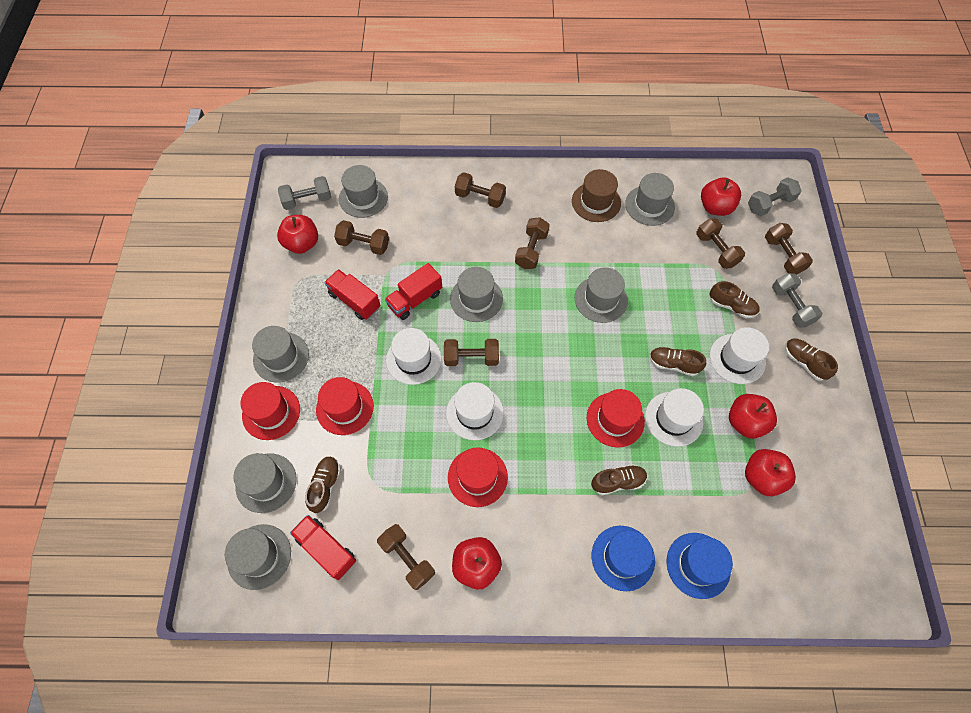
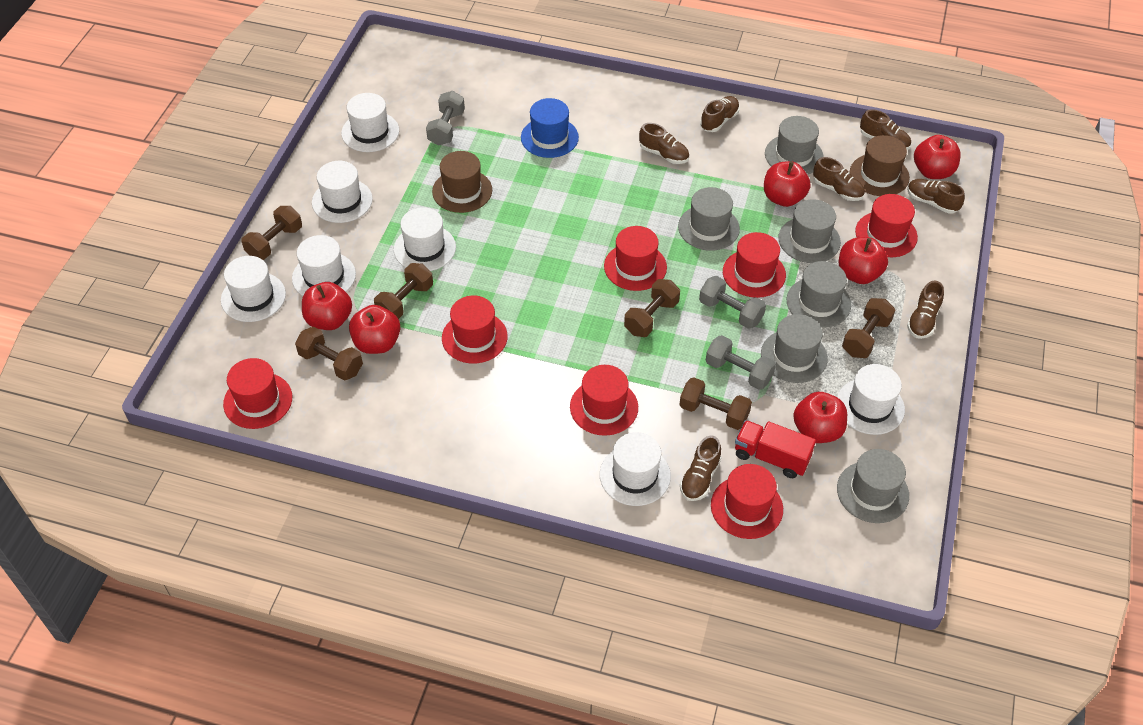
blue hat: [592,526,655,591] [666,533,733,599] = 2 -> [521,98,579,158] = 1
brown dumbbell: [334,220,389,255] [377,524,435,590] [444,339,499,366] [455,172,506,208] [515,217,550,269] [696,219,745,269] [765,223,813,274] = 7 -> [242,206,302,260] [295,327,363,380] [374,263,433,319] [624,279,680,337] [679,377,752,430] [842,298,895,358] = 6
brown hat: [572,169,621,222] = 1 -> [432,151,492,213] [850,135,910,196] = 2
brown shoe: [305,457,341,513] [591,464,647,495] [649,347,706,376] [710,281,760,318] [785,338,838,381] = 5 -> [639,123,689,164] [680,435,721,501] [700,96,740,132] [813,157,865,201] [860,109,911,150] [907,179,965,214] [907,280,944,339] = 7
grey hat: [225,524,291,590] [234,453,297,513] [252,326,309,383] [339,165,388,218] [450,267,503,322] [575,267,628,323] [625,173,675,226] = 7 -> [678,187,740,251] [761,314,828,383] [765,116,824,175] [778,199,841,263] [787,261,851,328] [837,449,909,523] = 6
red apple: [277,215,318,254] [452,537,502,589] [701,177,741,216] [729,394,777,439] [745,449,796,496] = 5 -> [302,282,352,330] [349,305,400,354] [764,161,810,207] [793,392,847,443] [839,237,888,284] [914,135,961,179] = 6
red hat: [240,382,300,440] [316,377,374,435] [448,447,508,507] [587,389,645,447] = 4 -> [223,358,292,429] [442,296,508,363] [570,365,638,436] [604,226,667,291] [711,464,783,539] [723,232,786,298] [855,194,918,257] = 7
red truck: [290,515,356,580] [324,269,380,320] [385,263,442,320] = 3 -> [735,420,816,478] = 1
white hat: [386,328,442,385] [446,382,504,440] [645,388,704,447] [710,327,769,384] = 4 -> [221,256,286,322] [292,235,356,296] [312,161,373,223] [341,93,399,152] [394,208,456,271] [600,432,671,506] [837,364,905,435] = 7

